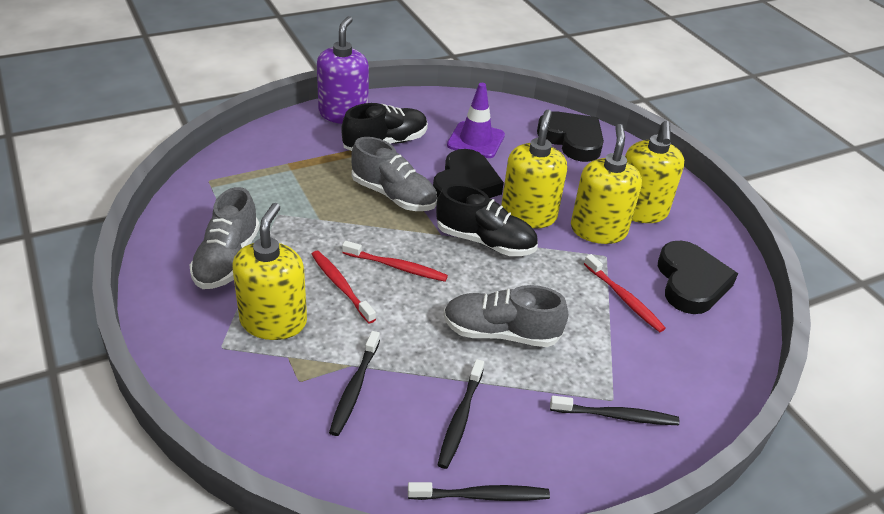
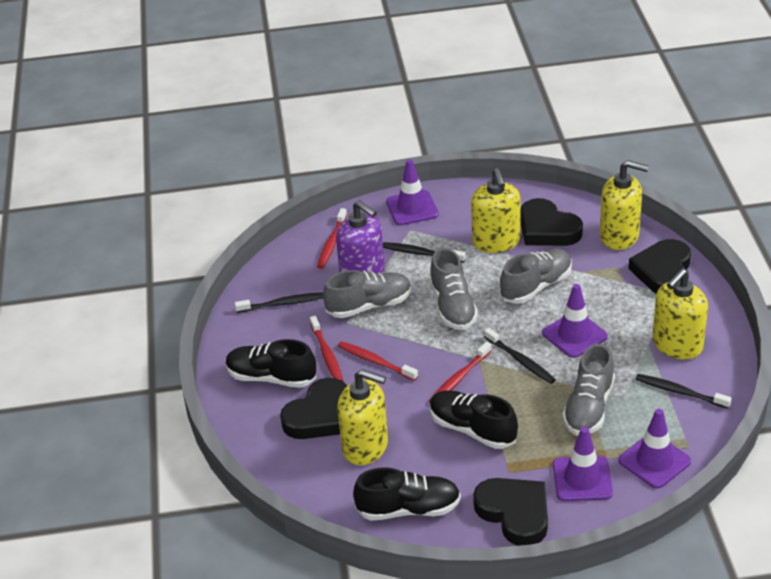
black heart: [433,149,504,200] [537,112,604,162] [658,241,738,314] = 3 -> [280,378,347,439] [473,478,548,546] [520,198,583,246] [628,239,691,294] = 4
black shoe: [341,103,428,151] [436,184,538,256] = 2 -> [226,339,316,388] [353,467,461,521] [430,390,518,449] = 3
grey shoe: [190,187,260,289] [351,137,437,211] [443,285,568,347] = 3 -> [323,270,412,318] [429,248,478,330] [500,248,572,304] [562,344,615,435] = 4
purple traffic cone: [447,83,505,158] = 1 -> [386,159,439,225] [542,284,608,358] [553,427,613,502] [619,409,691,489] = 4
red toothbrush: [311,251,376,323] [342,241,448,282] [584,254,666,332] = 3 -> [310,316,343,381] [317,208,347,269] [338,341,418,381] [429,342,492,402] = 4

